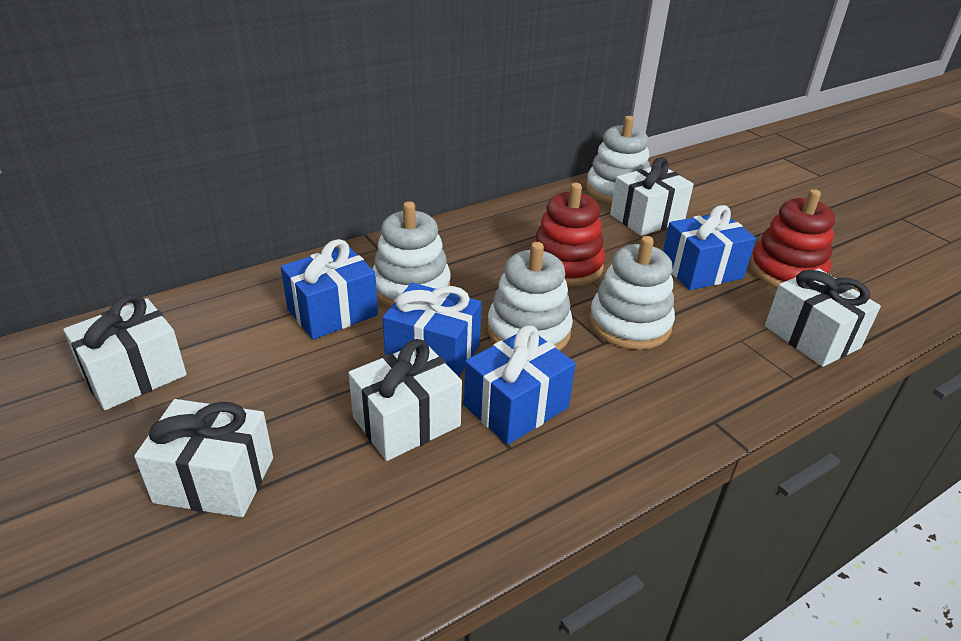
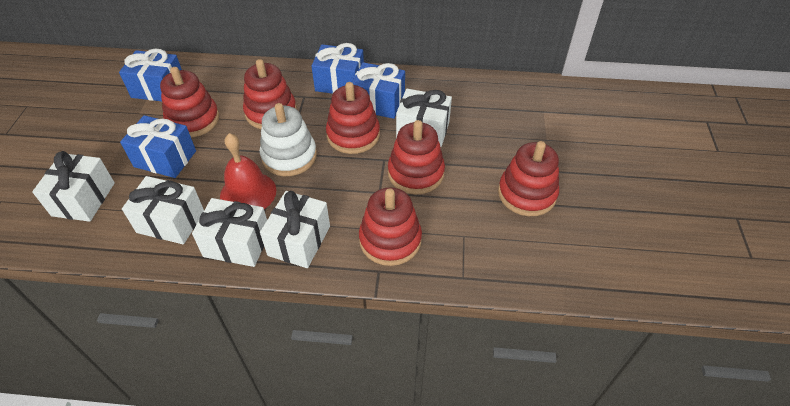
red bell: none = 0 -> [220,133,276,209] = 1
red stacking toy: [533,183,605,287] [750,189,835,288] = 2 -> [160,67,219,138] [243,59,297,129] [326,82,380,154] [359,187,422,266] [388,120,445,194] [498,141,559,216] = 6
white stacking toy: [373,201,451,307] [487,242,573,351] [586,116,650,204] [589,236,675,350] = 4 -> [260,103,317,176] = 1

